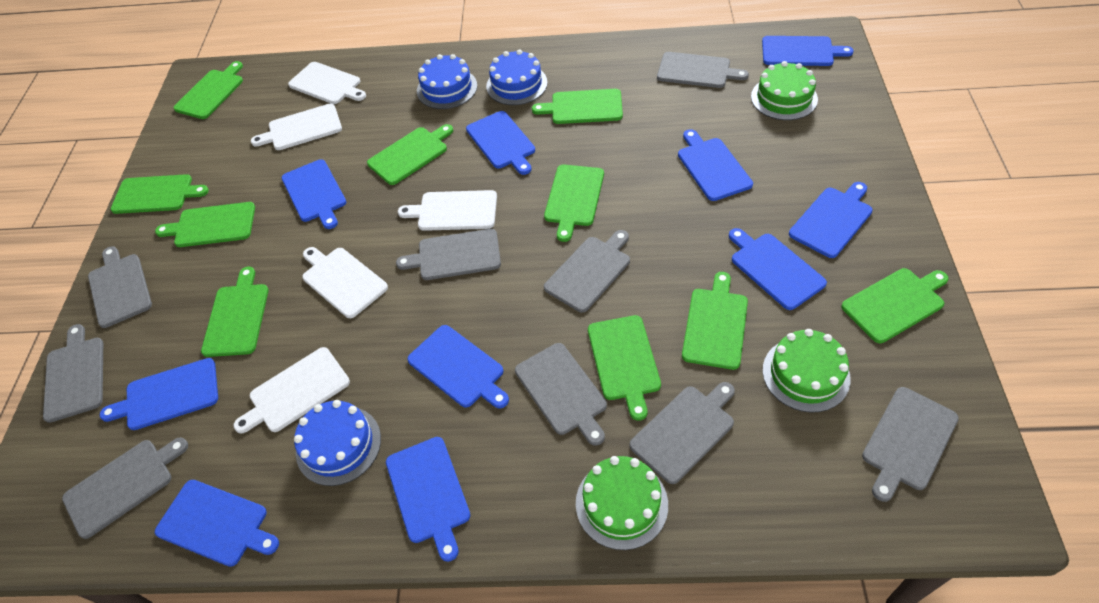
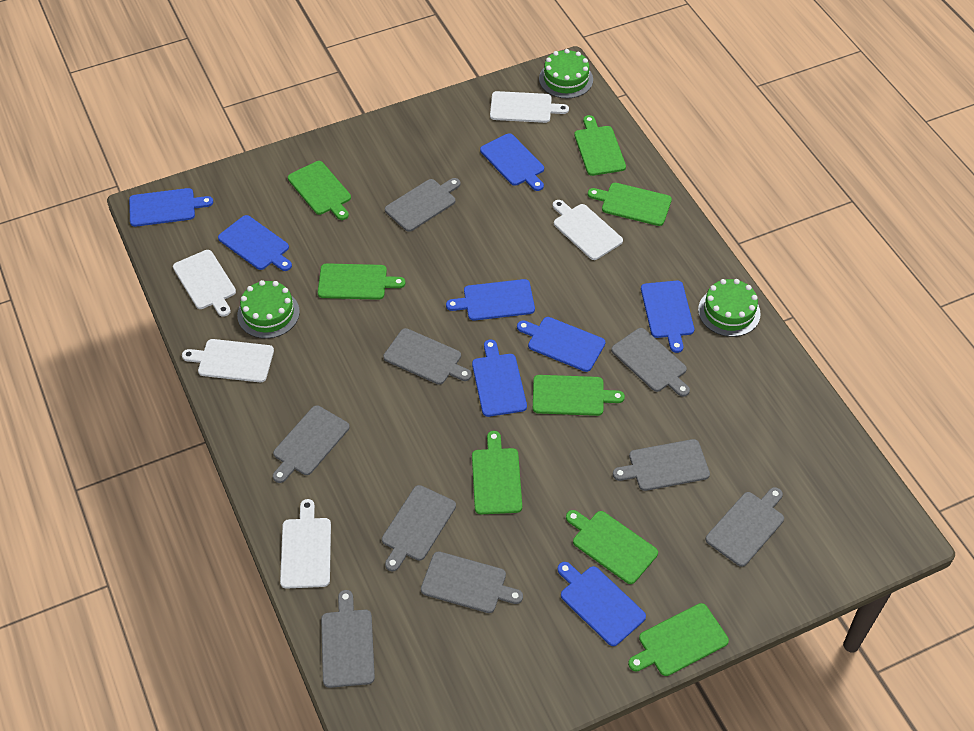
blue cake: [294,400,381,486] [417,54,477,109] [486,49,547,105] = 3 -> none = 0
blue cutting board: [100,358,218,430] [155,480,279,567] [281,159,346,229] [386,437,471,562] [407,325,509,408] [466,111,535,175] [678,129,753,201] [729,228,827,310] [762,36,854,66] [789,182,873,258] = 10 -> [129,188,213,227] [218,215,292,271] [446,279,535,321] [472,340,527,417] [480,133,544,191] [517,317,605,372] [557,562,646,646] [641,281,694,353] = 8
green cutting board: [111,174,209,214] [155,202,255,247] [174,61,243,119] [201,267,269,357] [367,124,453,185] [532,89,623,124] [544,165,604,242] [588,315,661,421] [682,272,748,370] [841,268,949,343] = 10 -> [288,161,351,220] [318,263,405,300] [472,431,522,514] [533,375,625,416] [566,510,658,584] [574,115,626,176] [588,183,672,226] [628,603,729,676] = 8

